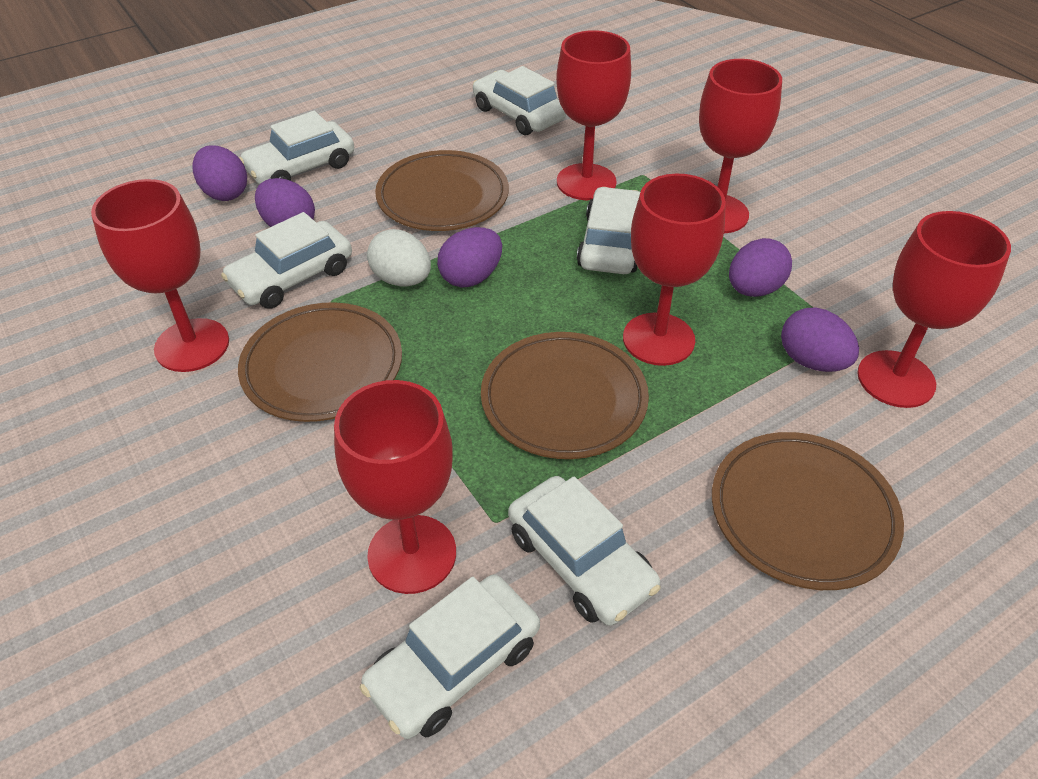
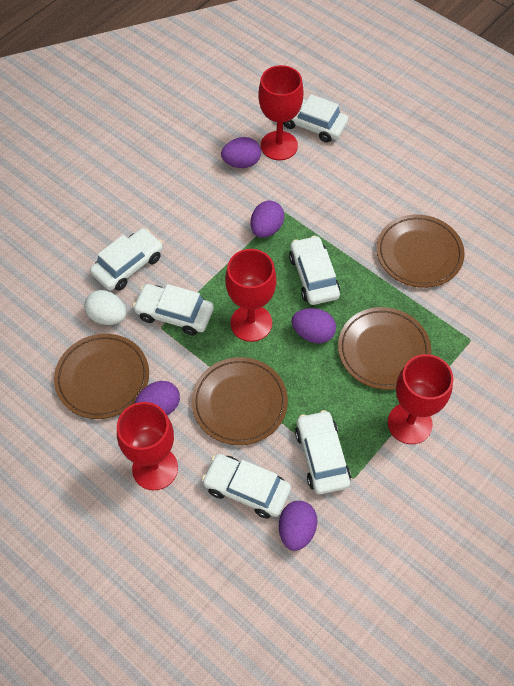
red goblet: [91,179,229,372] [334,380,456,594] [556,30,631,200] [623,174,726,366] [699,59,782,233] [857,211,1011,408] = 6 -> [117,402,178,490] [225,249,277,342] [258,65,303,160] [388,354,454,444] = 4

